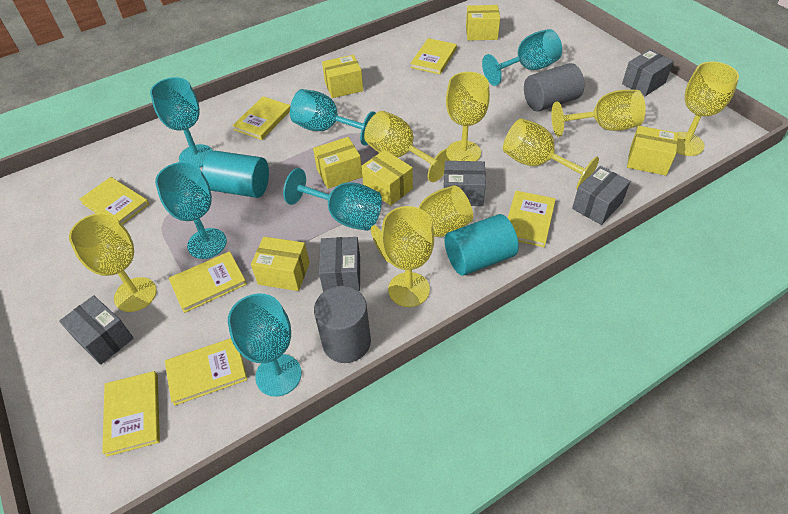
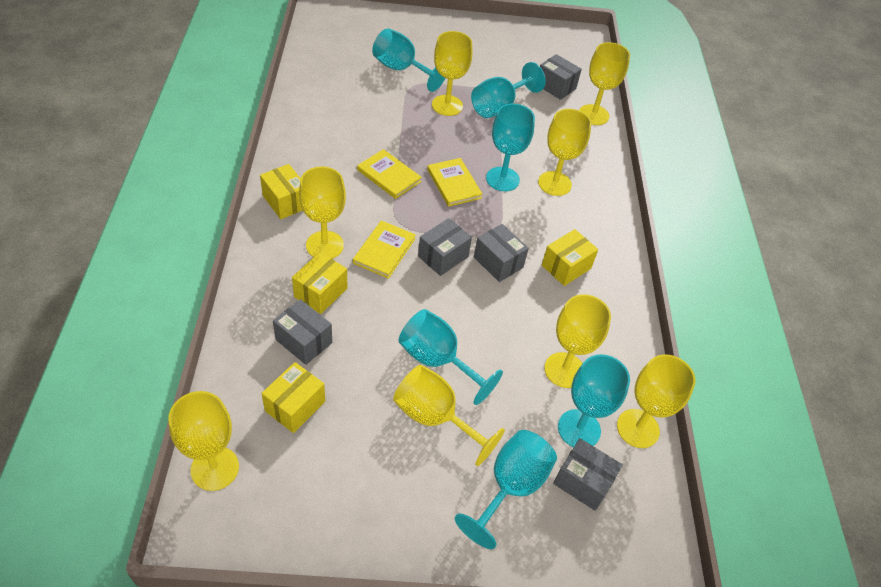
grey cylinder: [314,286,371,363] [524,63,584,112] = 2 -> none = 0
turquoise cylinder: [202,151,269,198] [444,214,519,276] = 2 -> none = 0
yellow book: [79,177,149,225] [102,371,160,457] [165,338,248,406] [169,251,247,313] [232,96,291,140] [410,38,457,74] [508,191,556,247] = 7 -> [353,220,416,279] [357,149,422,199] [427,158,483,207] = 3
yellow box: [251,237,309,291] [313,137,362,189] [322,55,363,98] [361,150,413,206] [466,5,500,41] [627,126,678,176] = 6 -> [260,164,303,219] [261,362,325,433] [292,252,347,314] [542,229,598,286] = 4

